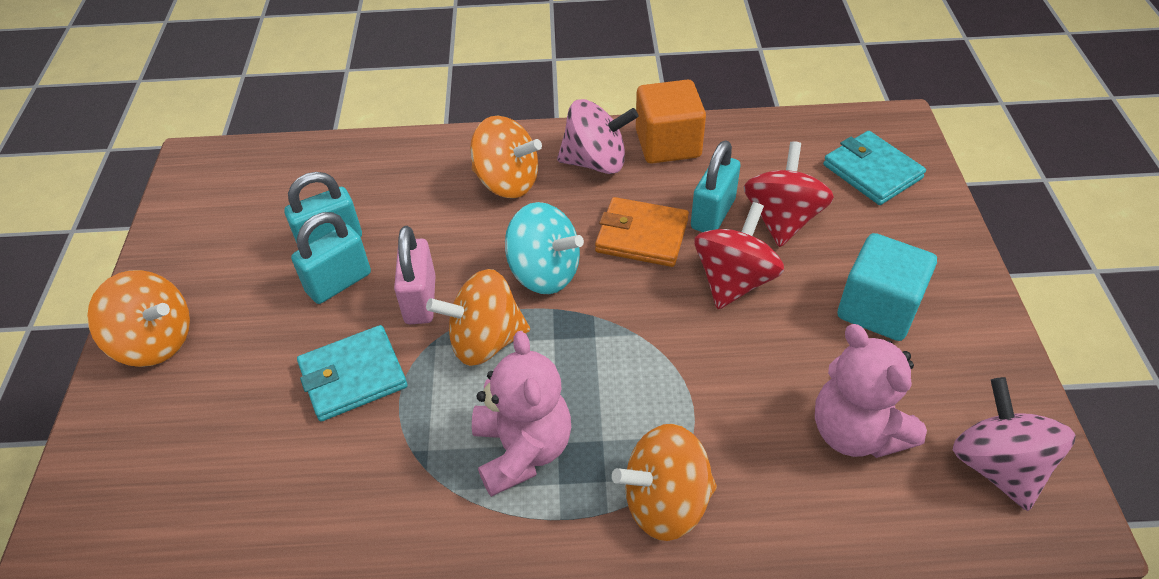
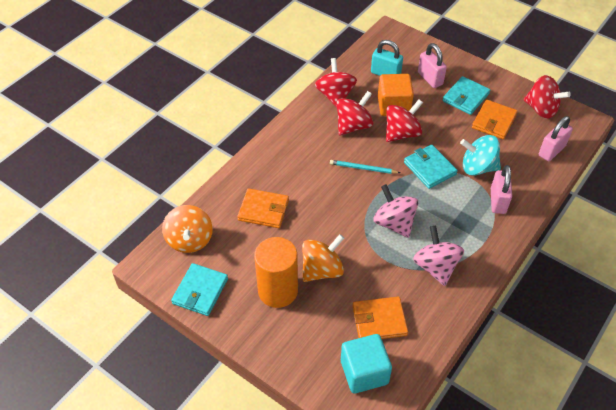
orange cylinder: none = 0 -> [254,237,298,308] = 1
orange spinning top: [87,270,190,367] [426,269,530,366] [470,116,542,198] [612,424,717,541] = 4 -> [162,205,213,253] [302,234,344,282] = 2
orange wallet: [595,197,689,267] = 1 -> [237,188,289,228] [353,297,408,339] [472,100,518,139] = 3
pink padlock: [394,226,436,324] = 1 -> [418,43,447,88] [491,165,512,214] [539,116,573,161] = 3
pink teddy bear: [472,331,571,497] [815,324,927,458] = 2 -> none = 0
red spinning top: [694,202,784,309] [743,141,834,247] = 2 -> [315,58,357,108] [336,91,373,136] [386,99,423,142] [523,75,571,119] = 4
turquoise padlock: [284,172,362,244] [291,212,371,304] [691,140,741,232] = 3 -> [371,40,403,76] = 1
turquoise pencil: none = 0 -> [330,160,400,174] = 1
turquoise wallet: [297,325,407,422] [823,131,926,205] = 2 -> [171,263,228,316] [404,145,458,189] [443,76,490,115] = 3

